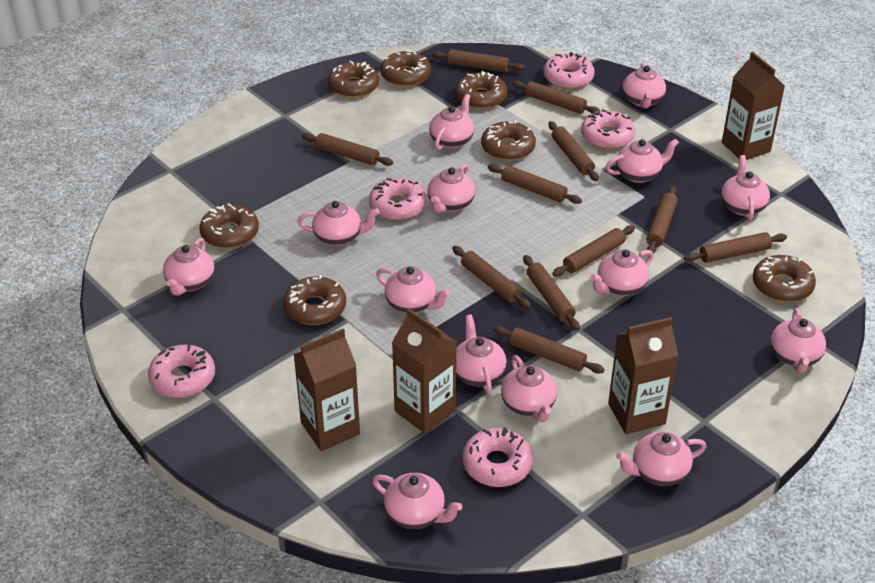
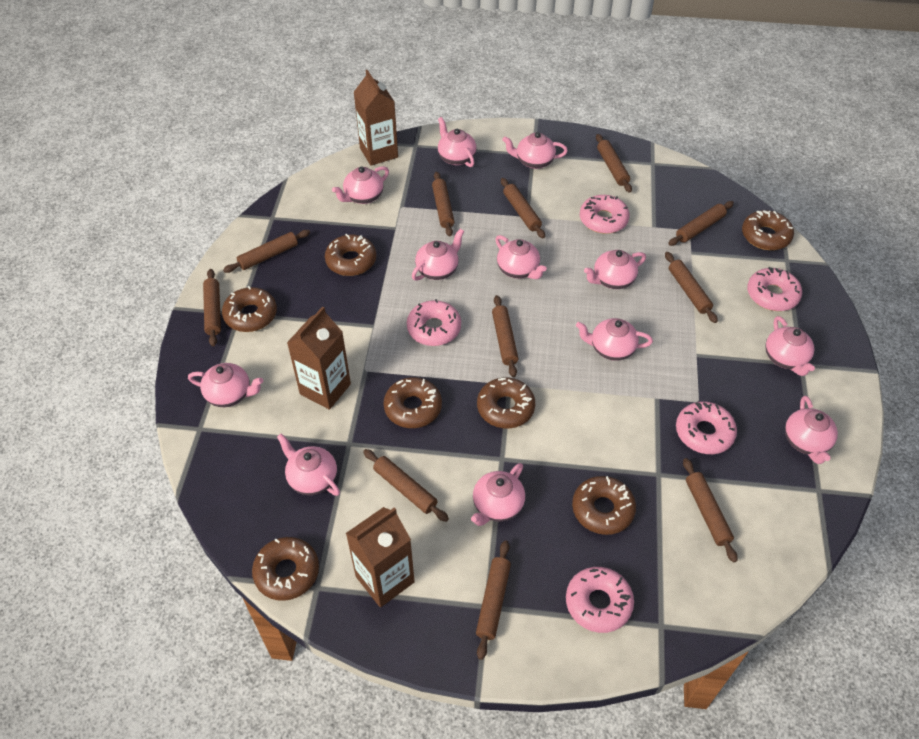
brown carton: [293,329,360,451] [392,308,457,434] [608,317,678,434] [722,51,785,160] = 4 -> [287,306,351,410] [346,507,415,607] [354,70,398,166] = 3
pink teapot: [163,238,215,296] [297,201,380,246] [372,473,462,529] [376,267,450,313] [427,164,475,213] [429,94,474,150] [456,315,507,394] [501,355,557,422] [590,250,654,296] [606,139,679,183] [616,432,706,486] [622,63,666,109] [721,155,770,221] [770,308,826,373] = 14 -> [188,363,263,407] [277,433,340,496] [332,166,389,204] [412,229,464,281] [438,117,476,167] [471,463,525,526] [495,235,547,279] [502,132,568,169] [576,318,653,361] [584,250,646,289] [765,316,815,376] [785,396,838,464] = 12

